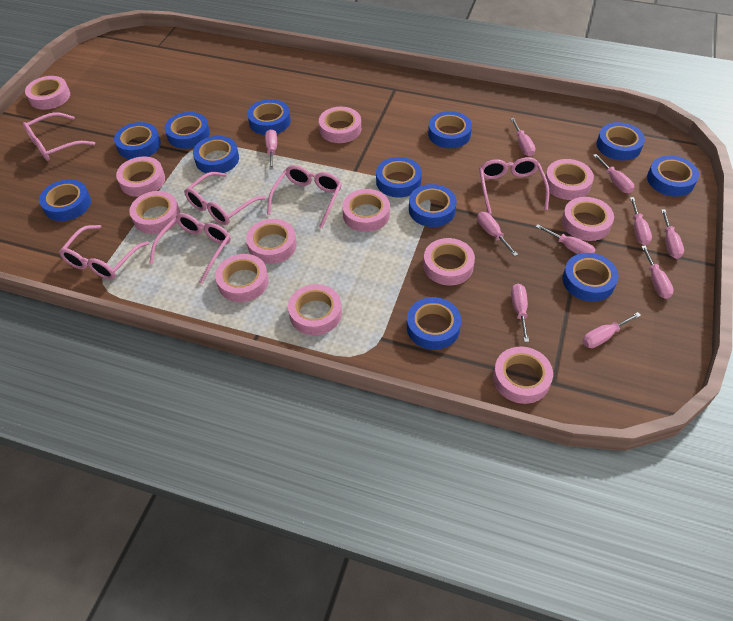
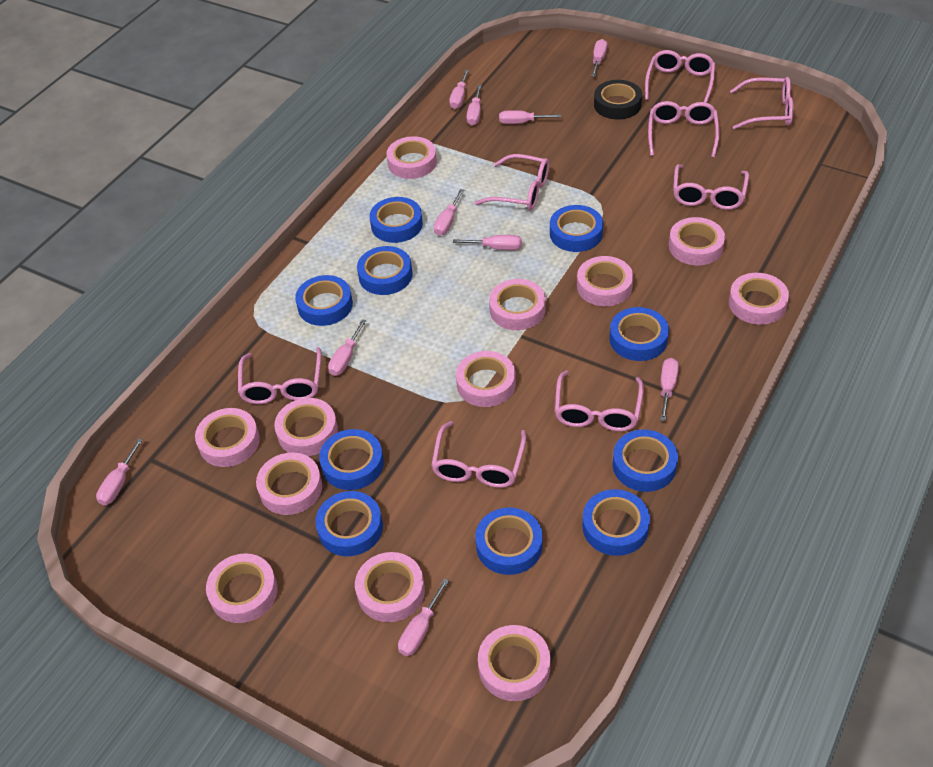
black tape: none = 0 -> [594,80,642,119] = 1
blue tape: [39,179,91,221] [114,122,161,159] [165,112,210,149] [193,136,239,173] [247,99,291,135] [376,157,422,198] [407,297,461,350] [409,184,457,227] [428,111,472,148] [562,253,619,302] [597,122,645,161] [647,155,699,197] = 12 -> [295,275,353,326] [315,491,383,556] [319,429,384,490] [357,246,413,295] [369,197,423,243] [475,508,543,575] [550,205,603,252] [582,489,650,556] [609,307,669,361] [613,429,678,492] = 10
pink glasses: [23,113,95,161] [59,225,149,280] [149,213,231,284] [184,172,266,225] [267,165,342,228] [479,157,549,214] = 6 -> [238,347,321,404] [431,421,526,488] [475,154,549,210] [555,370,644,431] [645,50,715,103] [648,101,720,158] [673,164,749,210] [730,77,794,130] = 8

